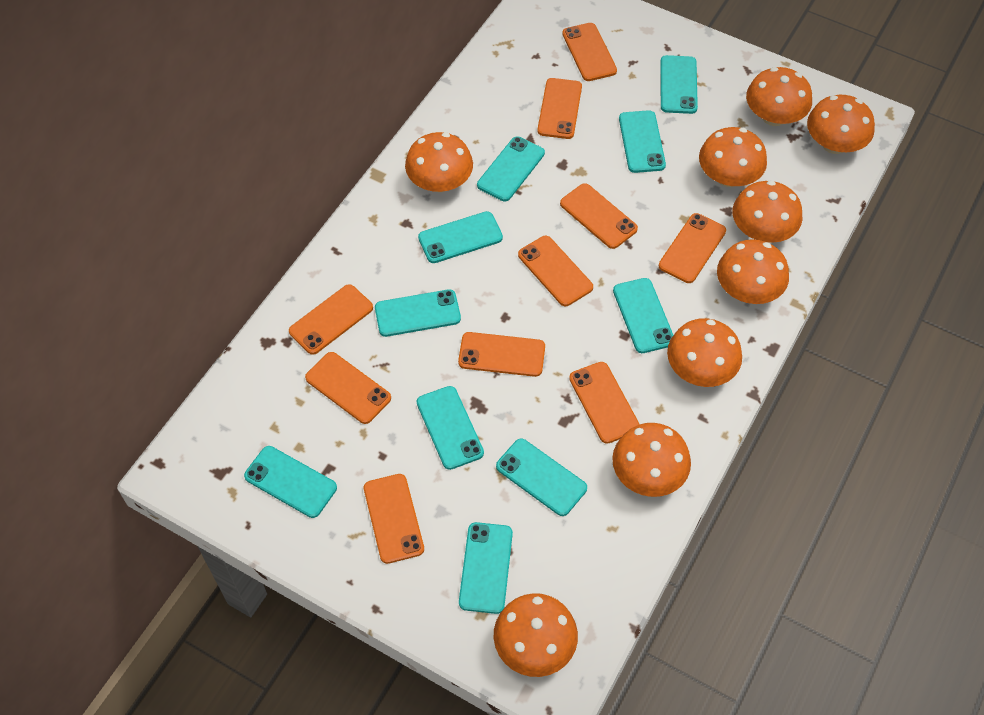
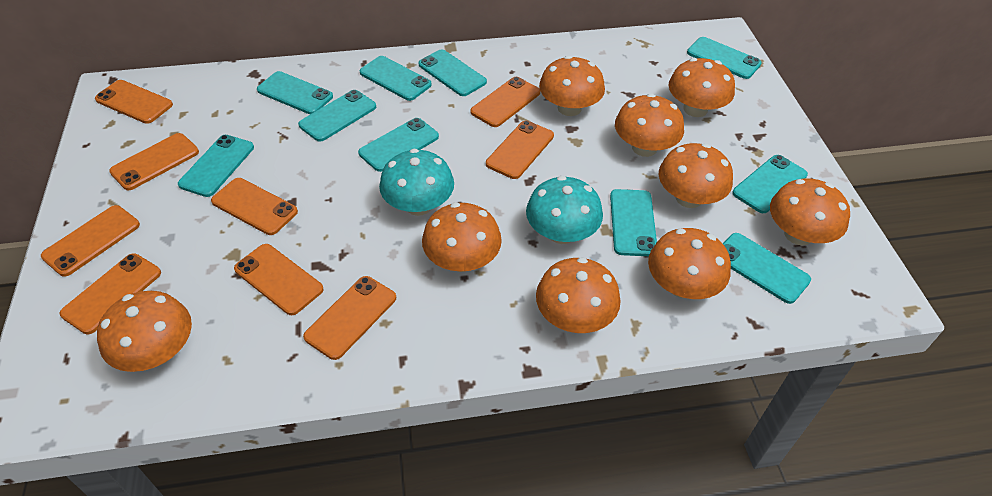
orange phone: [289,284,373,355] [305,352,391,424] [364,474,424,564] [458,332,545,377] [518,236,593,306] [537,78,582,139] [560,183,638,249] [562,23,617,81] [569,362,639,444] [659,213,726,283] = 10 -> [41,205,140,277] [60,253,161,334] [95,80,173,124] [109,133,199,190] [211,178,298,235] [234,244,324,315] [303,276,396,360] [470,77,540,127] [486,121,554,179] = 9
turquoise mushroom: none = 0 -> [379,149,454,216] [526,176,603,244] = 2

